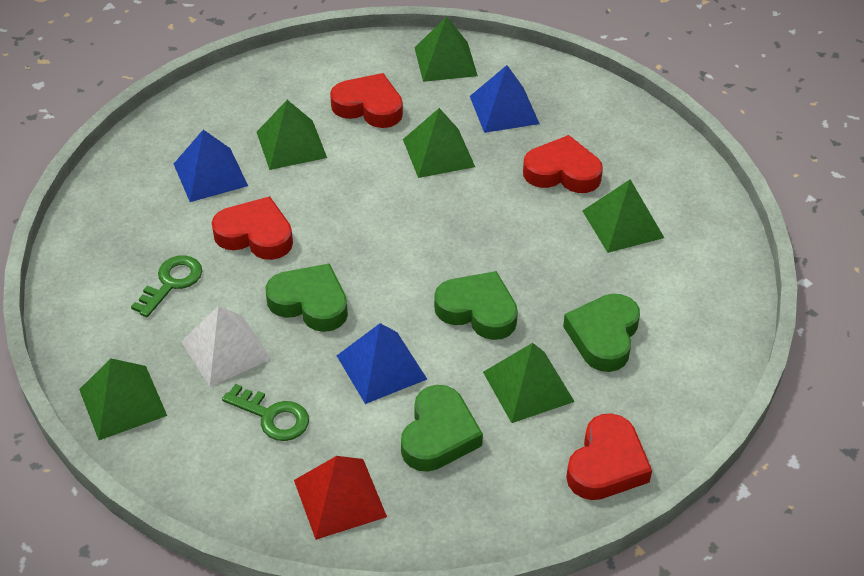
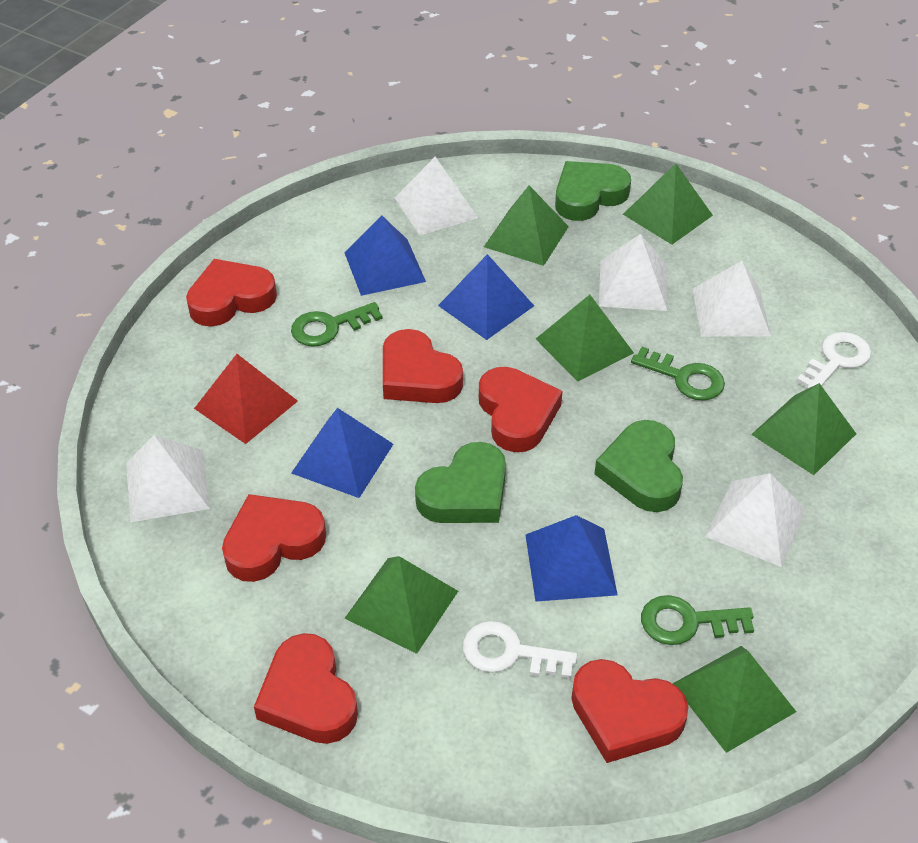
blue pyramid: [174,130,248,202] [337,323,427,404] [470,65,540,133] = 3 -> [291,408,393,498] [344,216,426,296] [438,254,534,340] [525,515,618,602] = 4
green heart: [266,263,348,332] [401,385,483,472] [434,271,518,340] [563,294,640,372] = 4 -> [415,442,506,523] [555,161,631,221] [594,420,683,512] = 3
green key: [131,255,202,317] [222,384,309,441] = 2 -> [291,302,383,347] [631,347,725,401] [641,595,754,645] = 3
red heart: [212,196,293,260] [330,73,403,128] [523,135,603,193] [566,413,652,500] = 4 -> [186,259,277,326] [222,494,326,582] [254,633,358,744] [383,329,463,403] [479,367,562,452] [571,659,688,763] = 6
white key: none = 0 -> [463,621,577,679] [797,332,871,389] = 2
white pyramid: [181,306,271,387] = 1 -> [126,435,210,522] [395,157,478,236] [599,234,668,311] [692,261,771,337] [705,473,806,567] = 5

